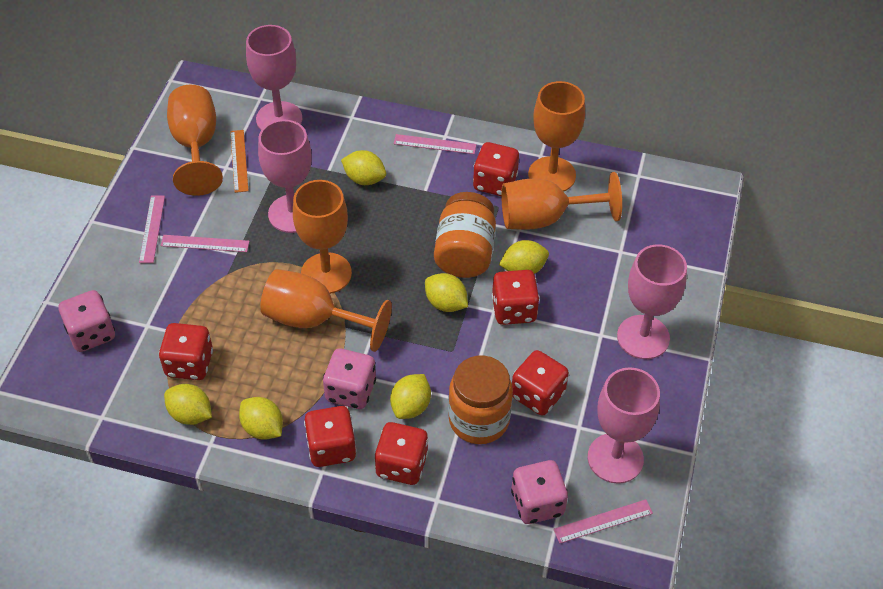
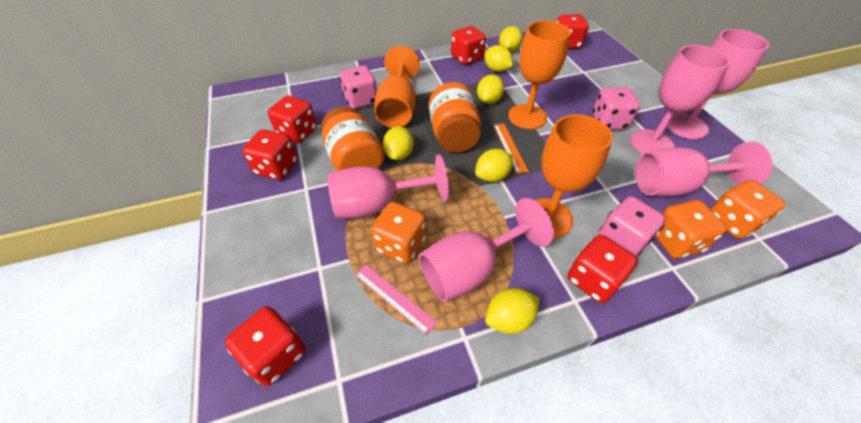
orange dice: none = 0 -> [371,202,426,264] [655,200,726,258] [710,180,785,239] = 3
orange goblet: [167,85,223,196] [260,269,392,352] [293,180,352,294] [501,172,622,230] [528,81,585,192] = 5 -> [374,46,420,128] [508,21,571,129] [535,114,613,238] = 3
pink goblet: [246,25,303,130] [258,120,312,233] [588,367,660,484] [617,244,687,359] = 4 -> [327,154,449,219] [419,198,554,302] [630,45,730,154] [635,142,772,196] [667,29,769,139] = 5
pink ruler: [139,196,165,263] [161,235,250,252] [394,134,477,154] [553,499,653,544] = 4 -> [355,265,437,335] = 1

